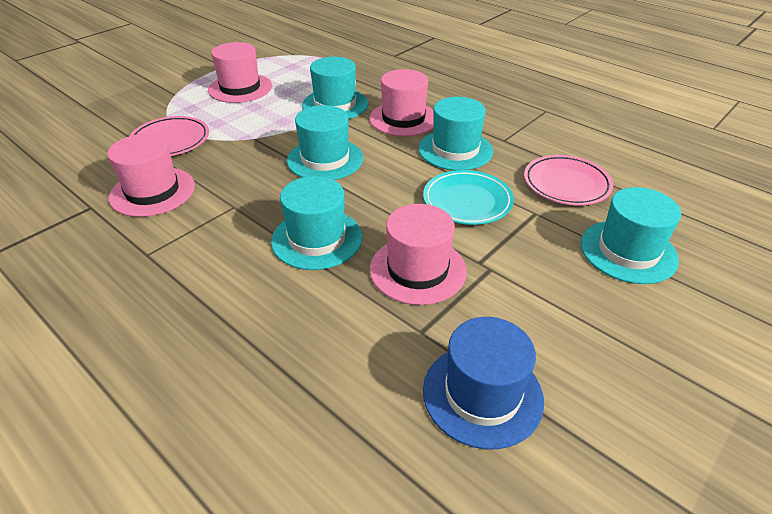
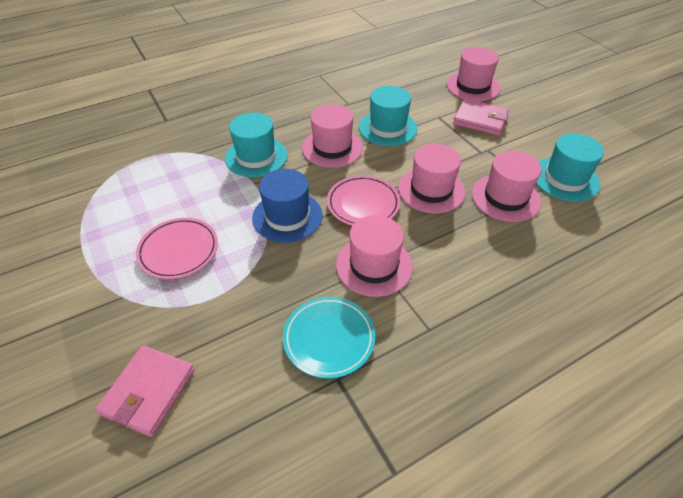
pink hat: [107,134,195,217] [208,42,272,103] [369,69,434,136] [370,204,467,305] = 4 -> [302,104,363,168] [336,215,413,297] [398,144,465,214] [446,47,500,101] [472,151,541,222] = 5
pink wallet: none = 0 -> [95,345,195,437] [453,99,509,136] = 2
turquoise hat: [271,176,362,270] [287,105,363,180] [302,57,368,119] [418,97,493,170] [581,187,681,284] = 5 -> [225,113,288,177] [359,86,417,146] [536,133,604,202] = 3

